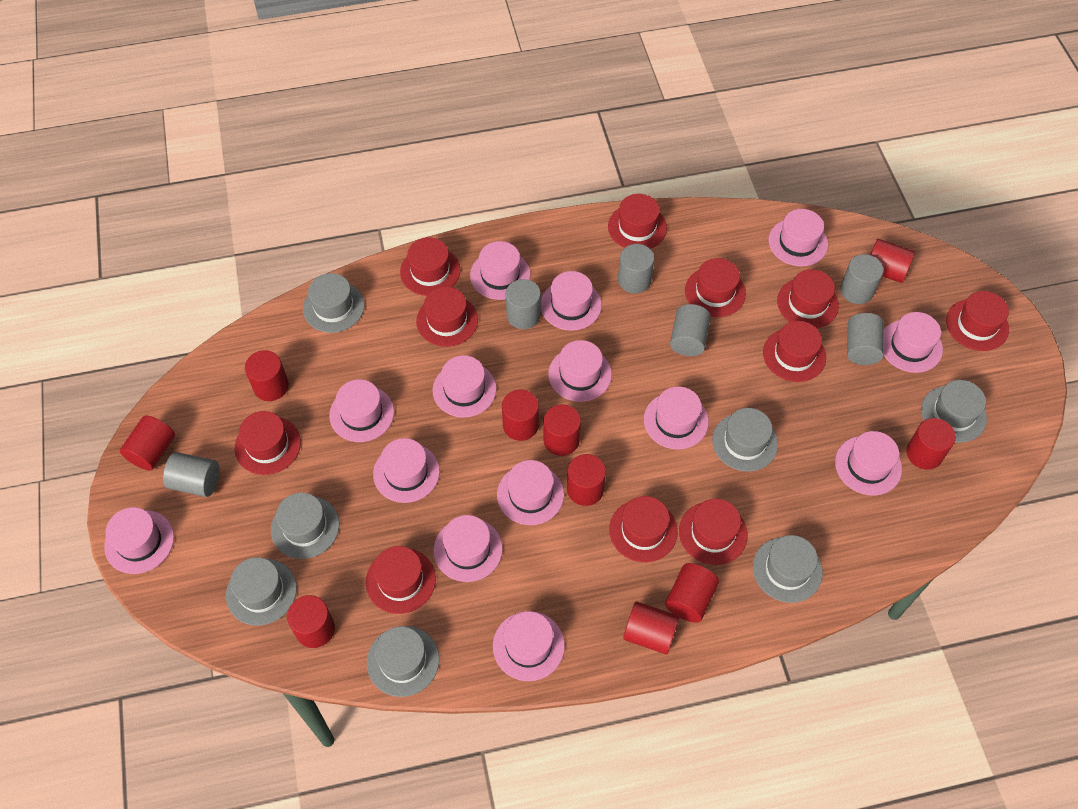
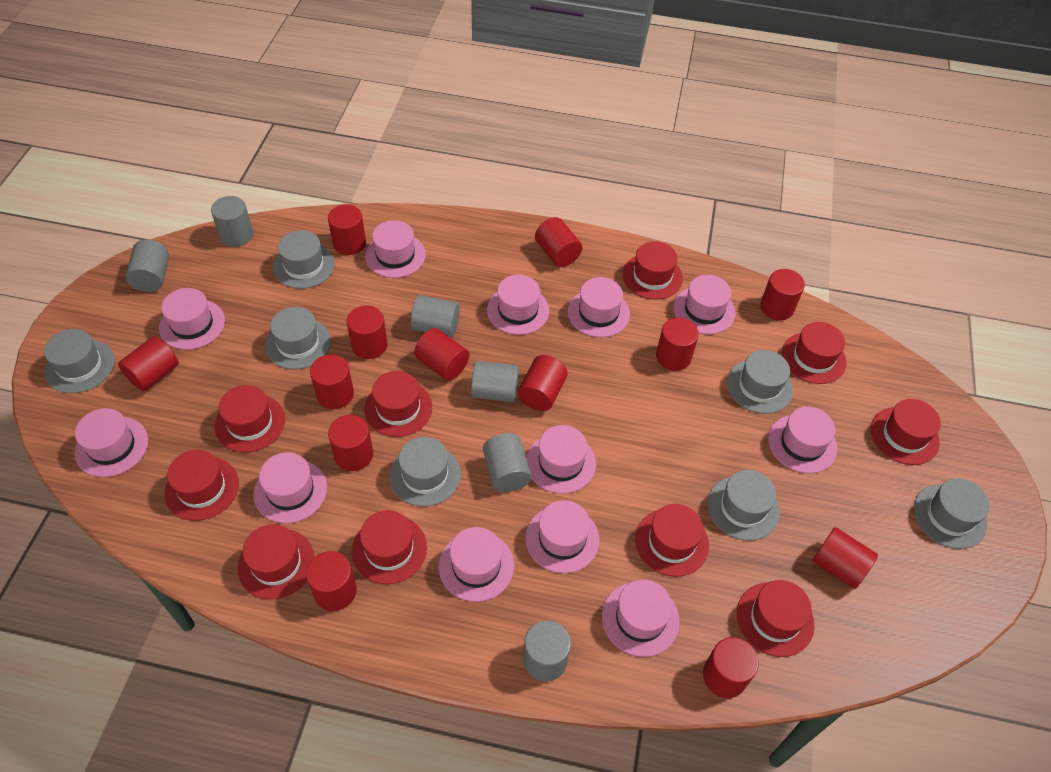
pink hat: [104,507,174,574] [329,379,394,442] [373,438,440,503] [433,355,497,418] [434,515,503,582] [470,241,530,300] [493,611,565,681] [497,460,564,525] [541,271,602,331] [548,340,612,402] [644,386,709,450] [769,209,828,266] [835,431,902,495] [884,312,943,373] = 14 -> [74,408,148,477] [159,288,225,350] [254,452,327,523] [365,220,426,278] [439,527,514,602] [487,275,549,335] [526,425,596,494] [526,500,599,573] [568,277,630,337] [602,579,680,657] [673,275,736,334] [768,407,837,474] = 12
red cylinder: [120,415,175,470] [245,350,289,401] [287,595,335,648] [502,389,539,441] [543,404,581,456] [567,454,606,506] [623,602,679,654] [665,563,719,623] [871,239,915,283] [907,418,956,470] = 10 -> [118,336,179,391] [306,551,357,611] [310,354,354,409] [328,205,366,255] [328,415,373,471] [347,306,388,359] [414,328,469,381] [518,355,568,411] [535,217,582,267] [656,318,699,371] [703,637,759,698] [760,269,805,320] [812,527,878,589] = 13
red hat: [235,411,301,475] [366,546,436,614] [400,237,460,296] [416,287,478,347] [608,194,667,249] [609,496,678,562] [679,498,747,565] [685,258,746,317] [763,321,826,382] [777,269,839,328] [946,291,1009,351] = 11 -> [164,450,239,521] [215,385,285,452] [237,524,315,599] [352,510,427,584] [364,371,432,437] [622,241,683,299] [635,504,709,577] [737,580,814,657] [782,322,847,384] [871,399,941,465] = 10

